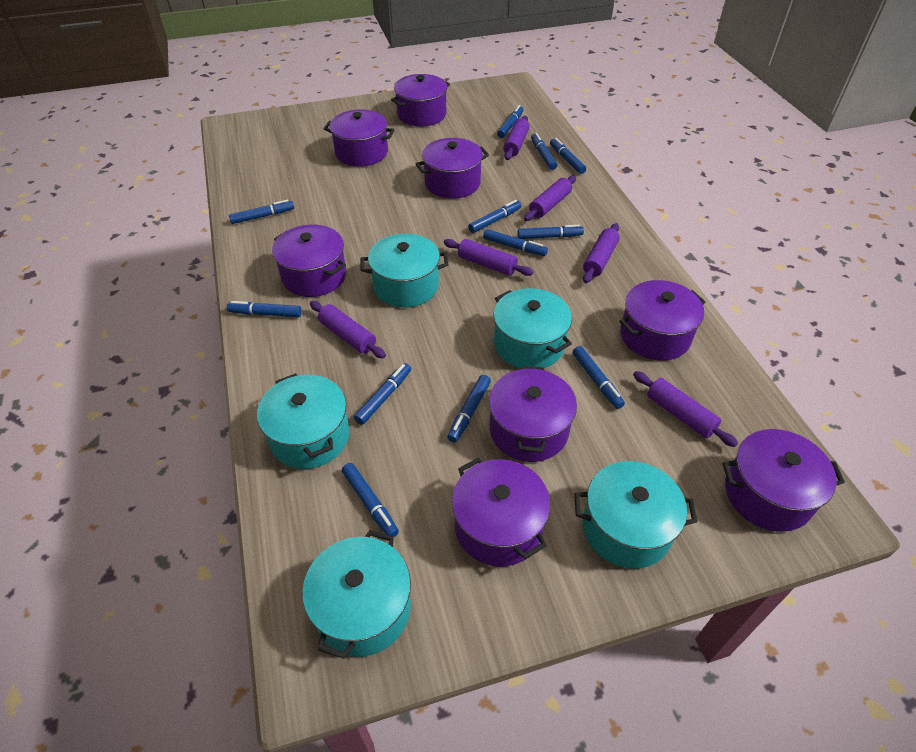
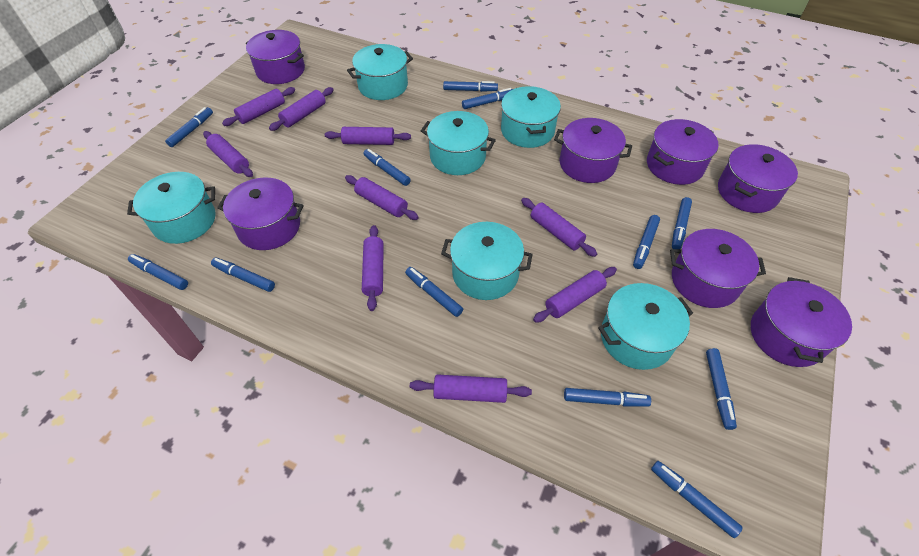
purple pot: [272,224,347,297] [324,109,395,167] [391,74,450,126] [416,138,489,199] [452,458,550,567] [489,366,577,462] [619,280,705,361] [722,429,845,532] = 8 -> [217,177,304,250] [246,30,305,84] [554,118,632,183] [647,119,719,185] [670,229,766,308] [718,144,798,213] [751,277,852,367] = 7
purple rolling pin: [310,301,386,358] [444,239,533,276] [503,116,530,160] [524,176,576,221] [583,223,620,283] [633,371,738,447] = 6 -> [203,131,253,177] [222,87,295,126] [269,87,333,131] [325,127,411,145] [345,175,419,220] [362,225,384,311] [410,374,532,403] [521,198,597,257] [533,267,617,323] = 9
turquoise pot: [257,373,350,469] [302,530,411,659] [361,234,448,307] [494,288,572,369] [574,461,697,569] = 5 -> [127,172,216,244] [347,44,413,100] [421,111,496,175] [441,222,533,300] [501,86,561,148] [598,283,693,370] = 6

